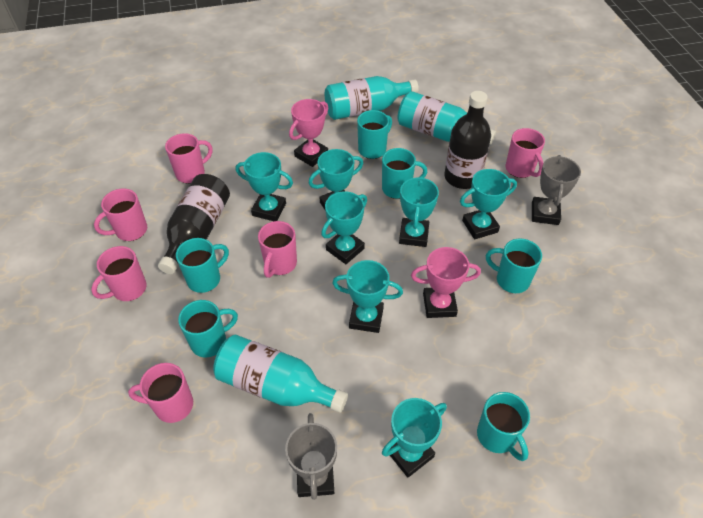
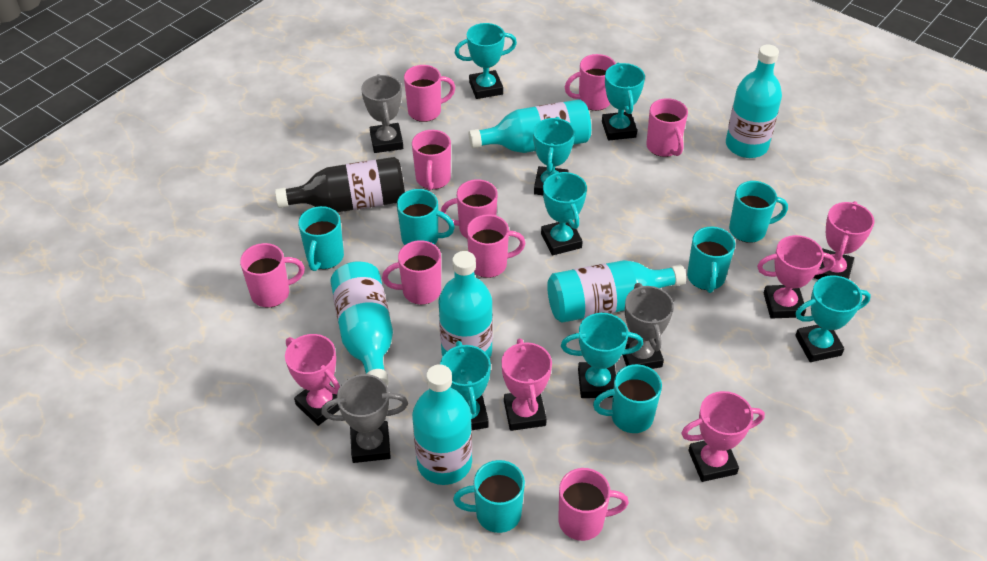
black bottle: [158,174,230,274] [445,91,491,189] = 2 -> [275,157,405,212] = 1
grey trophy: [285,413,337,500] [532,155,581,225] = 2 -> [321,374,408,463] [361,74,403,153] [623,283,674,369] = 3
pink mug: [91,246,147,301] [94,189,147,241] [128,363,193,423] [165,133,213,183] [258,221,297,278] [505,128,545,178] = 6 -> [240,243,305,308] [382,240,441,305] [404,65,455,122] [412,130,451,190] [441,179,498,238] [467,215,526,278] [558,468,629,541] [565,54,616,111] [646,98,688,157] = 9
pink trophy: [289,99,328,167] [411,247,481,318] = 2 -> [285,334,340,426] [501,338,552,431] [681,391,765,482] [757,235,835,319] [813,201,874,280] = 5
turquoise bottle: [213,334,348,413] [325,76,419,120] [397,91,496,145] = 3 -> [330,261,393,385] [412,364,472,485] [438,251,493,359] [469,99,591,153] [547,260,686,323] [726,45,782,158] = 6

